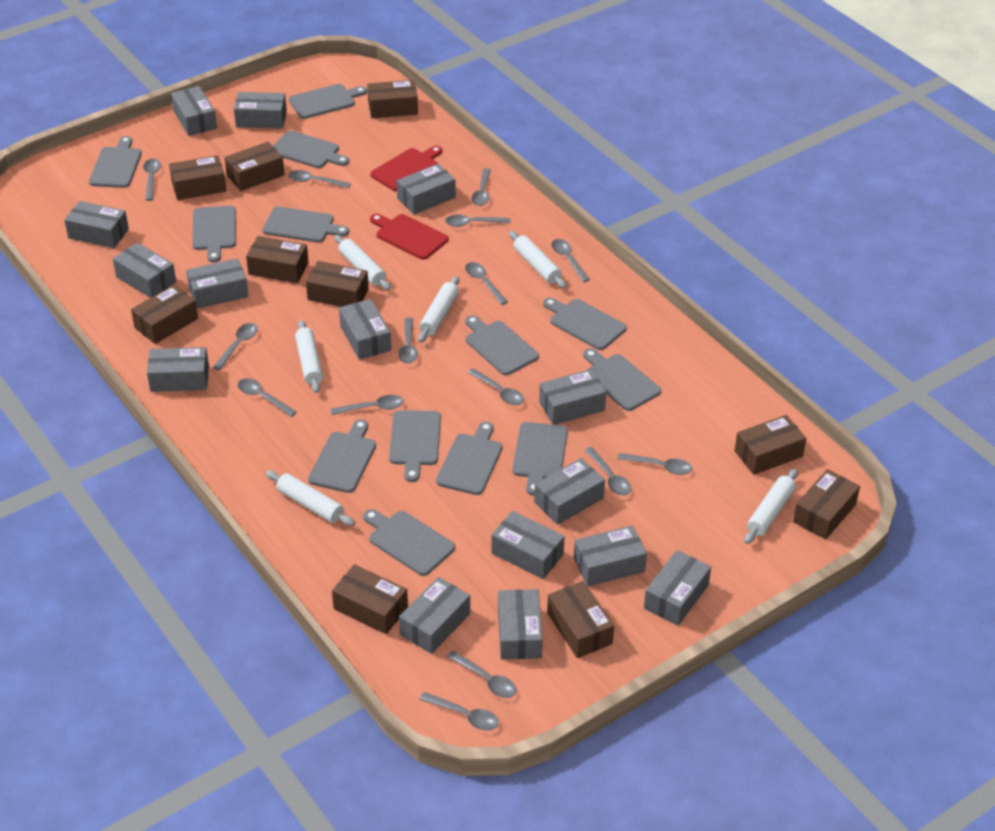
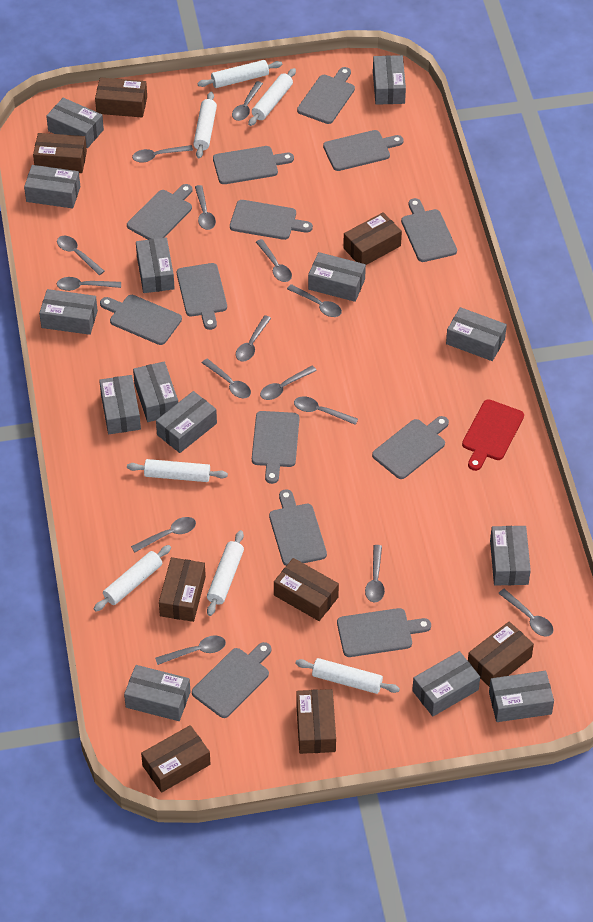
brown box: [131,285,198,344] [169,155,226,200] [225,142,285,191] [246,236,309,283] [306,261,369,307] [332,564,408,634] [367,80,418,118] [547,581,614,658] [735,415,806,475] [793,469,860,540] = 10 -> [33,133,87,173] [95,77,147,118] [141,725,210,793] [159,557,206,622] [274,558,339,621] [296,689,336,754] [343,212,402,265] [468,621,534,687] = 8
grey box: [64,201,129,248] [113,242,176,298] [147,347,209,392] [171,86,217,136] [186,258,249,309] [234,92,287,129] [339,299,391,360] [396,164,456,215] [399,577,470,654] [491,511,565,579] [498,589,543,659] [534,458,605,525] [539,369,606,425] [574,526,647,587] [644,550,711,626] = 15 -> [24,165,80,209] [39,289,98,335] [46,98,104,148] [99,375,141,434] [124,665,190,721] [133,361,178,422] [136,237,175,293] [156,391,217,453] [308,252,366,302] [373,55,406,105] [412,651,480,716] [446,307,507,361] [489,671,554,722] [490,526,531,585] = 14
red cutting board: [370,146,443,192] [370,214,449,260] = 2 -> [462,399,524,471] = 1
white rolling pin: [266,471,355,526] [295,320,323,393] [334,235,391,290] [418,276,459,343] [509,231,566,288] [745,469,798,544] = 6 -> [94,545,171,612] [127,459,228,482] [193,92,217,158] [197,60,282,88] [207,530,244,616] [248,68,296,126] [295,658,400,694] = 7

